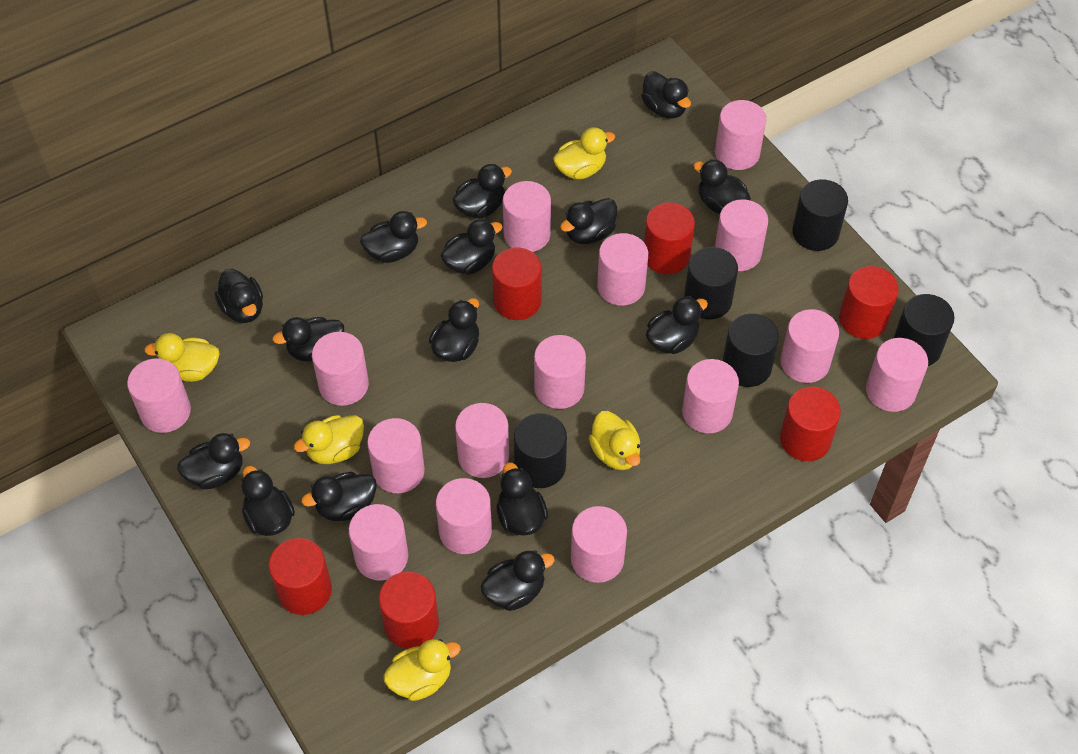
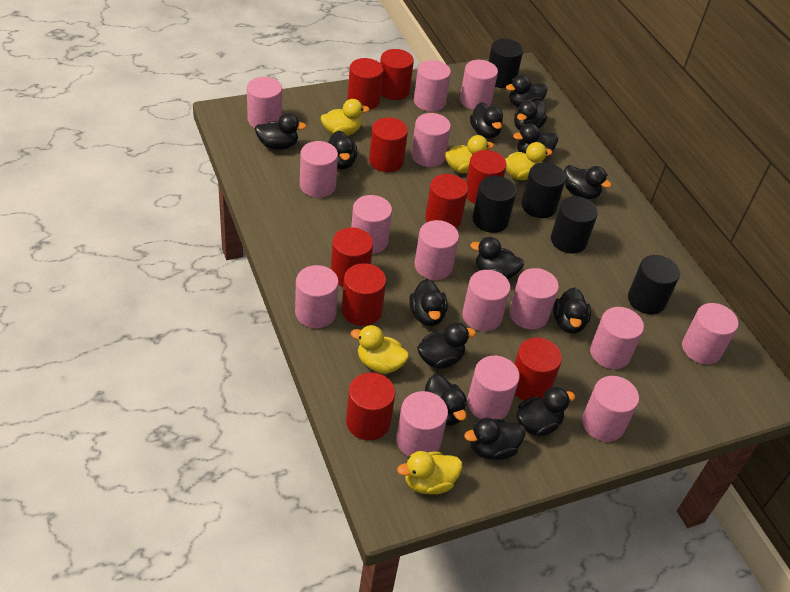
black duck: [177,433,250,490] [215,269,263,323] [241,466,295,536] [272,317,344,361] [301,472,377,521] [360,211,427,263] [429,298,479,362] [441,219,502,275] [452,164,512,219] [480,550,555,611] [496,463,548,536] [560,198,617,244] [641,71,691,119] [646,296,708,354] [693,159,751,214] = 15 -> [255,113,306,150] [328,131,357,170] [409,279,448,326] [417,322,476,369] [425,374,467,426] [464,418,525,460] [470,102,503,138] [470,237,524,279] [506,75,548,107] [513,123,558,157] [514,100,547,130] [516,387,575,436] [553,288,591,334] [564,165,612,199] = 14
red cylinder: [268,538,332,615] [379,571,439,649] [492,248,542,320] [644,202,695,274] [780,387,841,461] [839,266,899,339] = 6 -> [331,227,373,287] [342,263,386,326] [346,373,395,440] [348,58,383,109] [369,117,408,172] [380,49,414,100] [425,174,468,228] [466,150,507,204] [514,338,562,401] = 9

